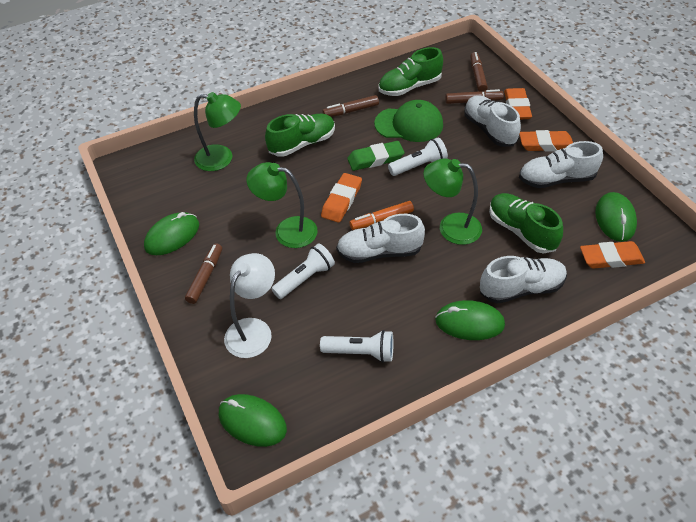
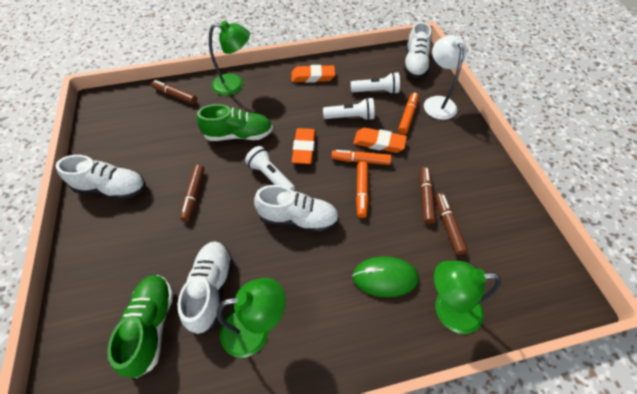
green cap: [374,100,443,142] = 1 -> none = 0
green eraser: [347,141,405,171] = 1 -> none = 0
green mouse: [144,212,199,255] [219,394,287,447] [435,300,505,340] [595,192,637,242] = 4 -> [352,256,419,297] = 1
green shoe: [265,114,335,157] [378,47,443,96] [489,193,563,253] = 3 -> [107,275,174,378] [197,104,273,141] = 2
orange eraser: [321,173,362,223] [504,88,532,119] [519,130,573,152] [580,241,645,269] = 4 -> [291,65,335,83] [292,128,315,164] [353,128,407,153] = 3
orange marker: [349,201,414,230] = 1 -> [332,150,392,165] [356,161,369,218] [398,92,419,134] = 3

